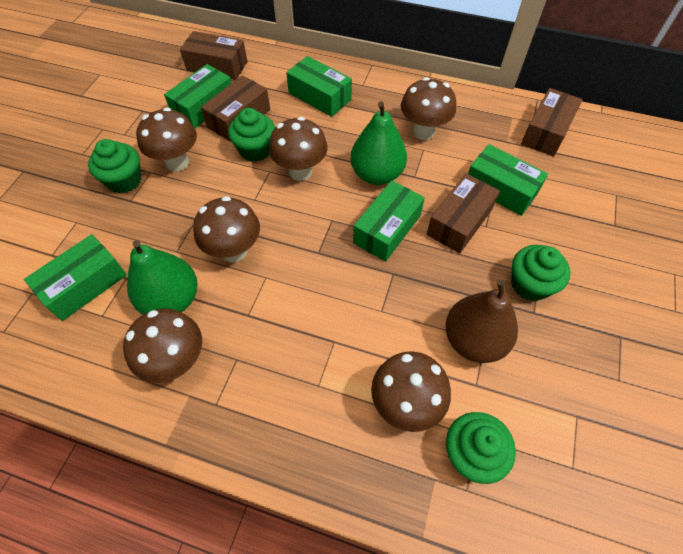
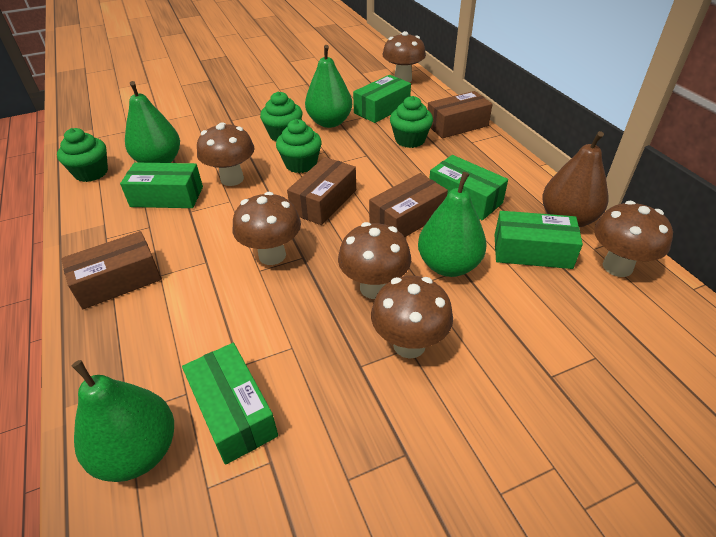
green pear: [127,240,198,315] [350,101,407,185] = 2 -> [72,360,174,482] [125,81,180,163] [305,45,352,128] [418,172,487,277] = 4

